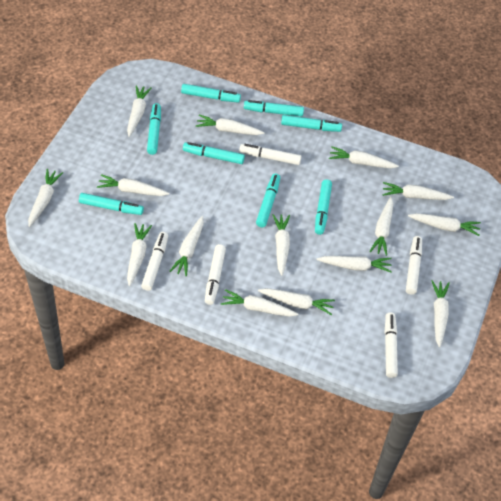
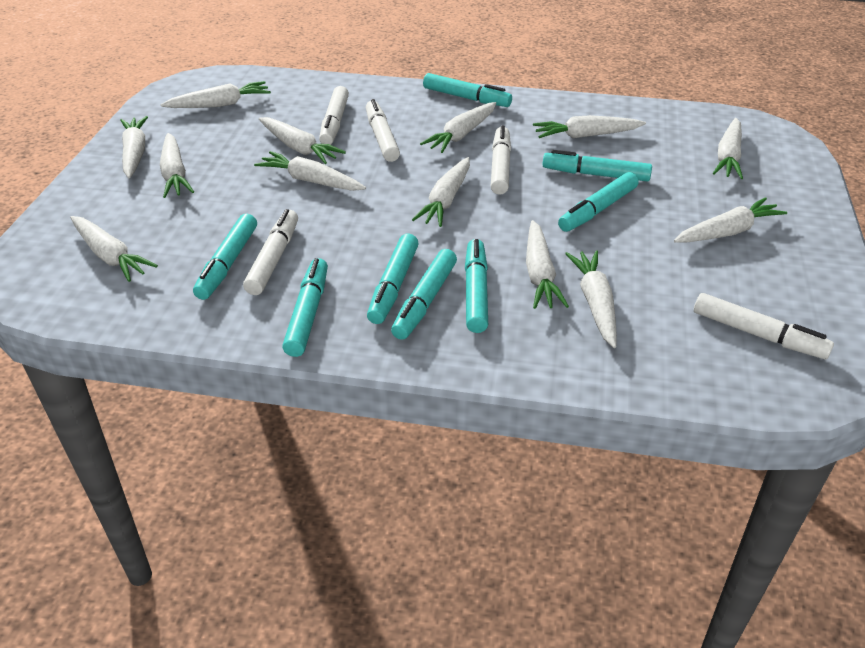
white carrot: [28,169,63,227] [97,174,169,196] [127,85,152,137] [127,223,152,286] [170,216,204,276] [196,115,265,135] [221,289,298,317] [258,288,335,315] [273,214,290,276] [317,256,392,273] [329,146,399,168] [370,197,393,256] [383,182,454,200] [408,213,481,236] [432,280,450,348] = 15 -> [70,216,158,282] [120,116,148,178] [160,133,194,198] [161,81,271,108] [254,151,366,191] [259,117,346,164] [412,157,470,227] [420,102,496,153] [526,220,569,309] [533,115,646,138] [565,251,617,348] [674,197,787,243] [713,118,743,179] = 13

